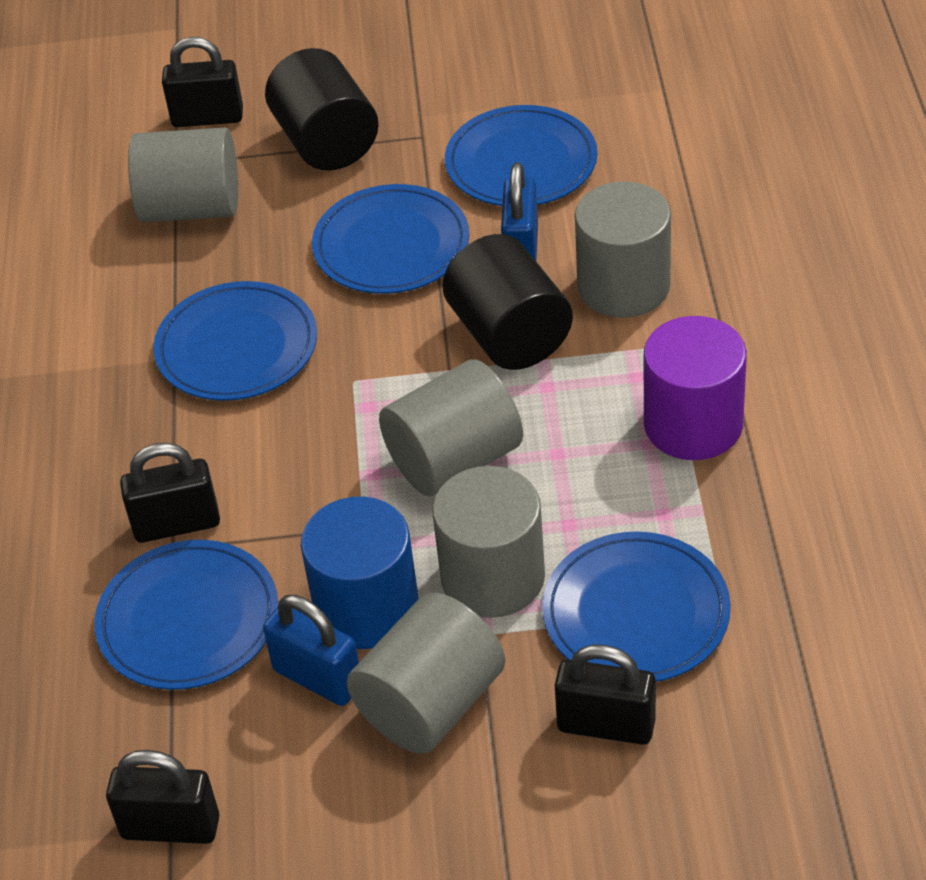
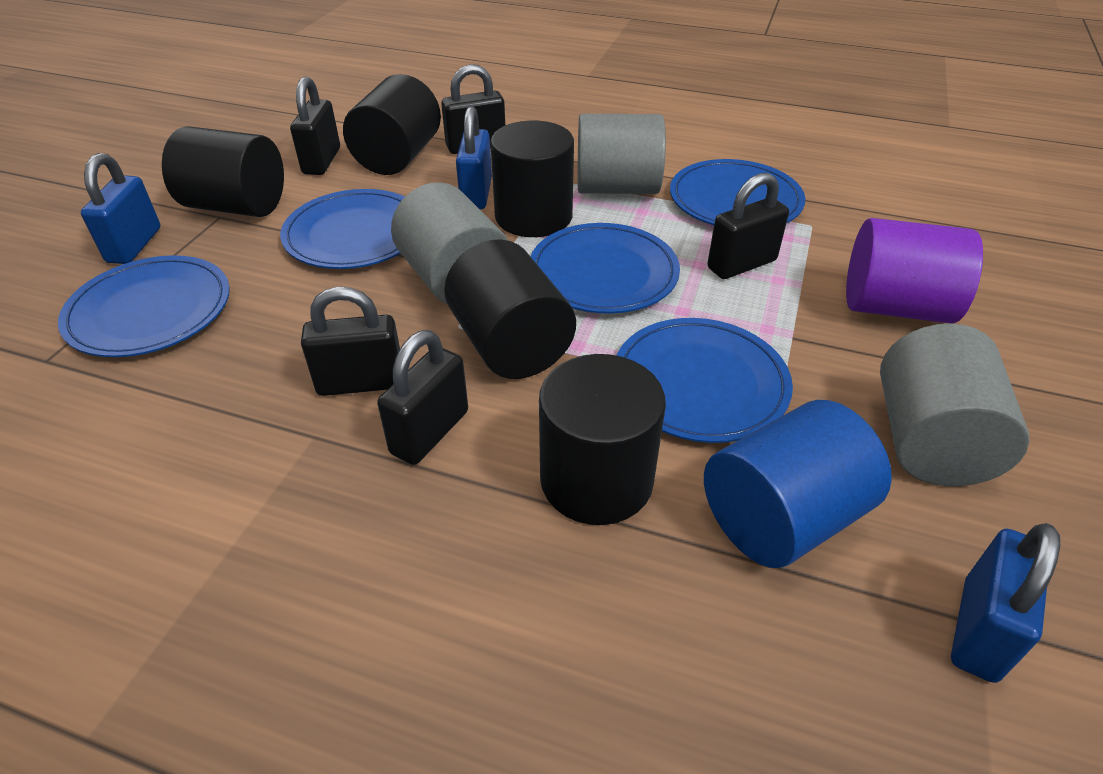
black cylinder: [265,48,379,170] [442,234,573,370] = 2 -> [162,127,284,217] [343,74,441,175] [444,239,576,379] [490,121,574,237] [539,354,666,525] = 5
black padlock: [106,750,219,844] [120,443,220,543] [162,37,243,127] [555,644,656,745] = 4 -> [290,77,340,175] [301,287,400,396] [377,330,468,465] [441,64,505,154] [707,173,789,279] = 5
blue padlock: [263,595,359,706] [501,162,538,261] = 2 -> [81,153,161,264] [456,106,492,210] [951,523,1060,683] = 3
grey cylinder: [128,127,238,222] [347,593,505,754] [379,359,523,496] [432,466,545,618] [575,181,671,318] = 5 -> [391,182,509,304] [578,114,666,194] [880,323,1030,486] = 3

